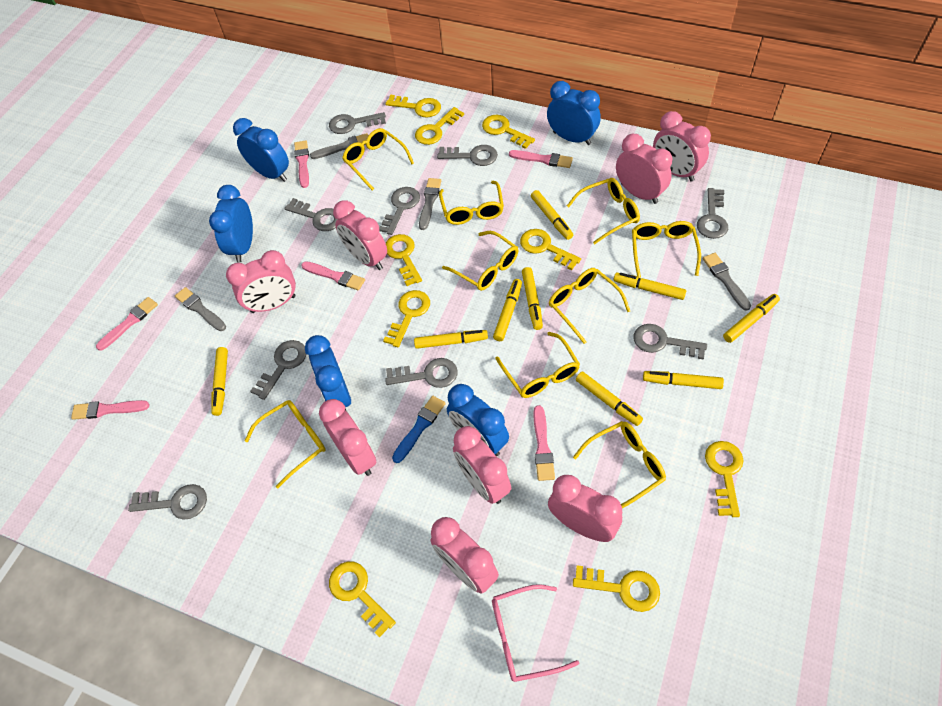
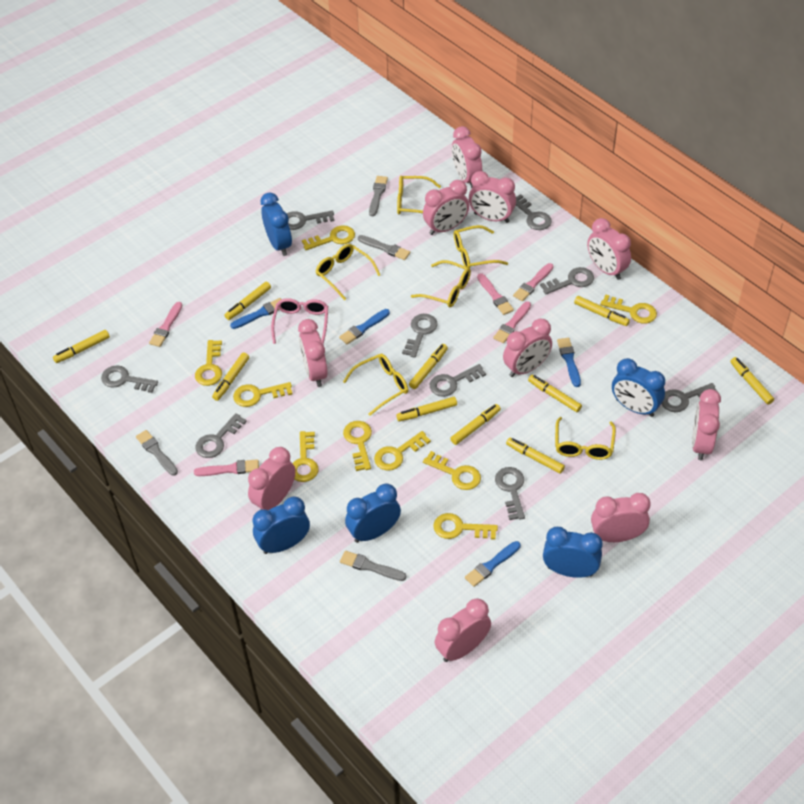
blue brush: [392,396,446,463] = 1 -> [230,298,281,329] [339,309,390,344] [465,541,521,587] [557,338,581,387] = 4
pink brush: [71,400,150,420] [96,297,158,351] [294,140,309,188] [301,261,365,291] [509,150,573,168] [534,405,555,481] = 6 -> [149,302,182,347] [194,459,259,476] [477,273,514,315] [493,301,531,343] [513,263,554,301] = 5
pink clock: [226,250,296,313] [319,399,377,476] [333,200,387,270] [430,517,499,594] [453,426,511,504] [548,475,622,542] [616,134,672,204] [653,111,711,182] = 8 -> [248,447,296,510] [298,319,328,387] [423,180,469,235] [435,598,491,662] [452,126,482,188] [469,171,516,223] [503,318,552,377] [587,218,631,280] [591,493,651,542] [692,389,721,460] = 10
yellow glasses: [245,400,326,488] [342,128,414,190] [439,181,504,225] [442,231,518,291] [495,332,580,398] [549,268,630,344] [567,178,640,244] [573,421,666,508] [632,221,701,278] = 9 -> [315,244,380,300] [343,354,408,416] [397,176,441,214] [411,260,471,307] [454,225,508,268] [555,417,616,460] = 6
yellow marker: [211,347,228,416] [414,330,488,349] [493,279,522,341] [522,267,543,330] [531,190,573,240] [576,372,643,426] [613,273,686,300] [643,371,724,389] [723,294,780,343] = 9 -> [53,330,110,363] [212,353,249,401] [224,282,271,320] [396,397,457,421] [409,344,448,389] [450,404,501,445] [506,437,565,474] [528,375,582,412] [574,296,630,326] [730,357,774,405] = 10

